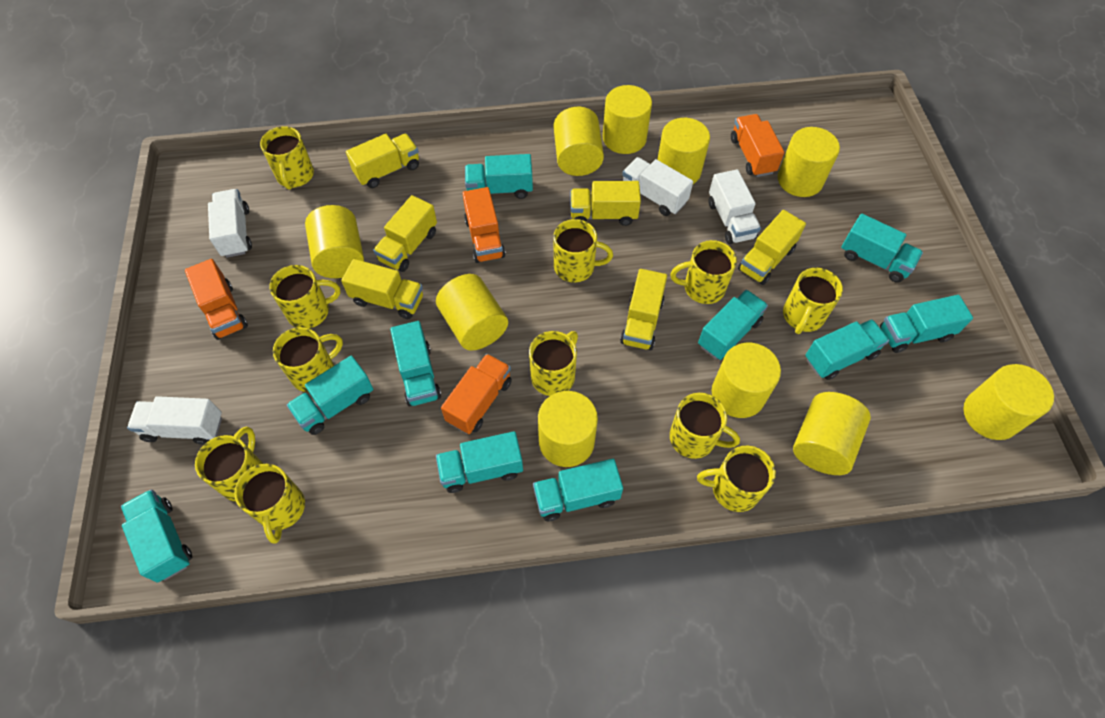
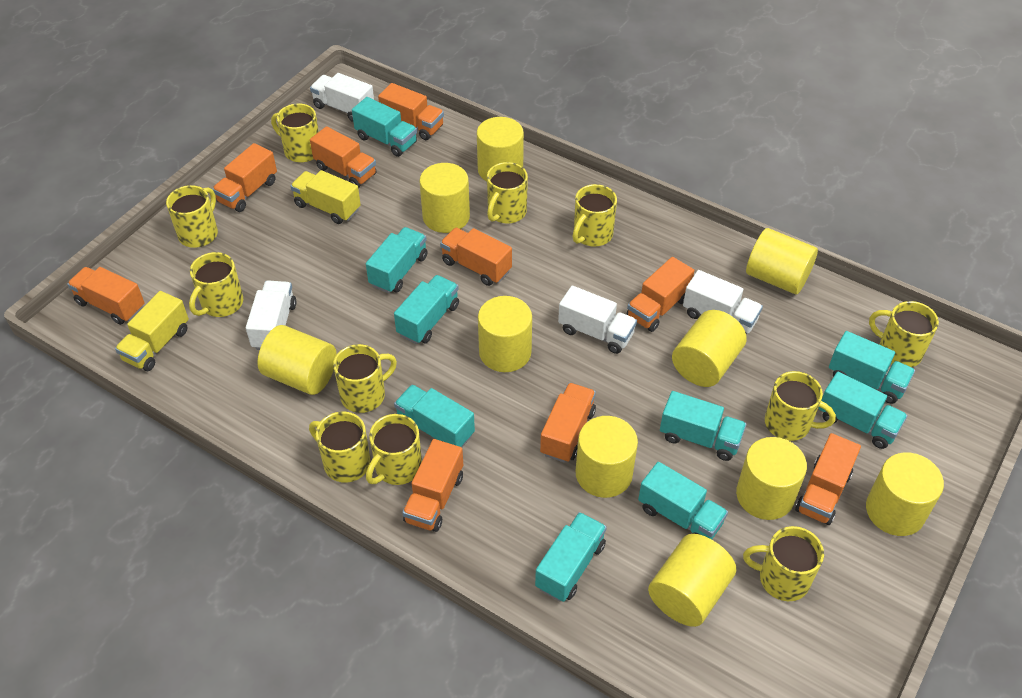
orange truck: [185,259,248,340] [441,354,512,434] [462,187,506,263] [731,114,784,177] = 4 -> [67,267,145,325] [212,143,277,212] [310,126,376,188] [378,83,444,140] [402,439,463,532] [440,228,512,286] [540,383,596,463] [626,257,694,332] [795,433,861,525] = 9
turquoise truck: [121,489,192,583] [287,356,373,435] [390,321,441,406] [436,431,523,493] [465,154,533,199] [533,459,623,521] [698,290,768,360] [805,319,889,380] [841,214,923,283] [880,295,973,353] = 10 -> [352,97,417,157] [366,227,428,293] [394,275,459,344] [394,384,475,447] [535,512,607,602] [638,462,728,539] [660,391,747,461] [819,372,908,449] [829,331,915,404] = 9
yellow truck: [341,259,423,319] [346,134,419,188] [373,195,437,272] [570,181,641,226] [620,269,667,350] [738,210,806,285] = 6 -> [115,291,189,371] [290,170,361,224] = 2

